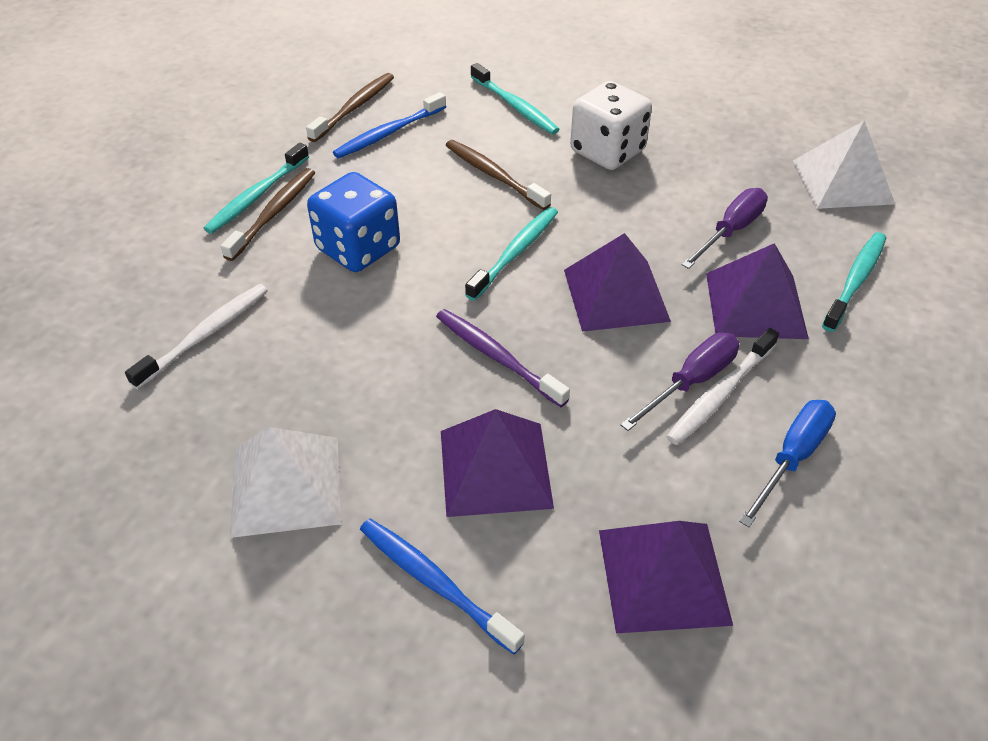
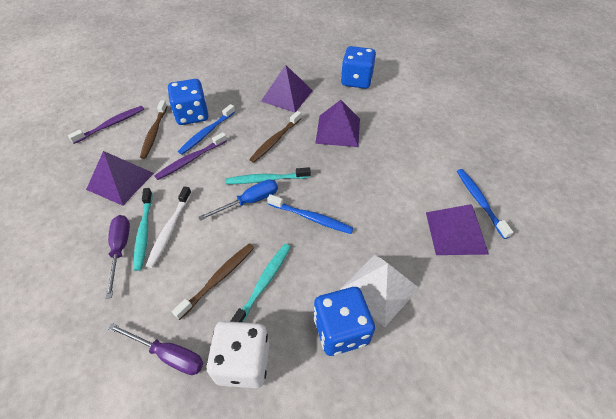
blue dice: [307,172,400,272] = 1 -> [168,79,208,125] [314,287,375,356] [341,46,376,89] = 3
blue toothbrush: [333,92,446,159] [360,518,525,654] = 2 -> [178,104,235,155] [267,194,353,234] [457,169,513,239] = 3
purple toothbrush: [436,309,570,407] = 1 -> [68,106,144,144] [154,132,227,180] = 2
turquoise toothbrush: [203,143,309,234] [465,207,558,301] [470,63,560,135] [822,232,886,332] = 4 -> [134,188,153,271] [225,167,311,184] [230,244,291,322] = 3
white pyramid: [230,427,341,538] [793,120,895,209] = 2 -> [340,254,419,327] = 1
white toothbrush: [125,284,268,389] [666,328,779,445] = 2 -> [146,186,191,268] = 1

